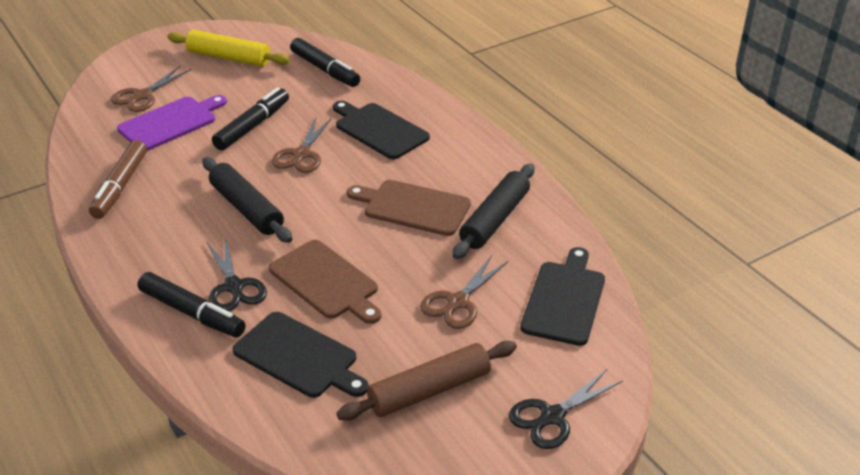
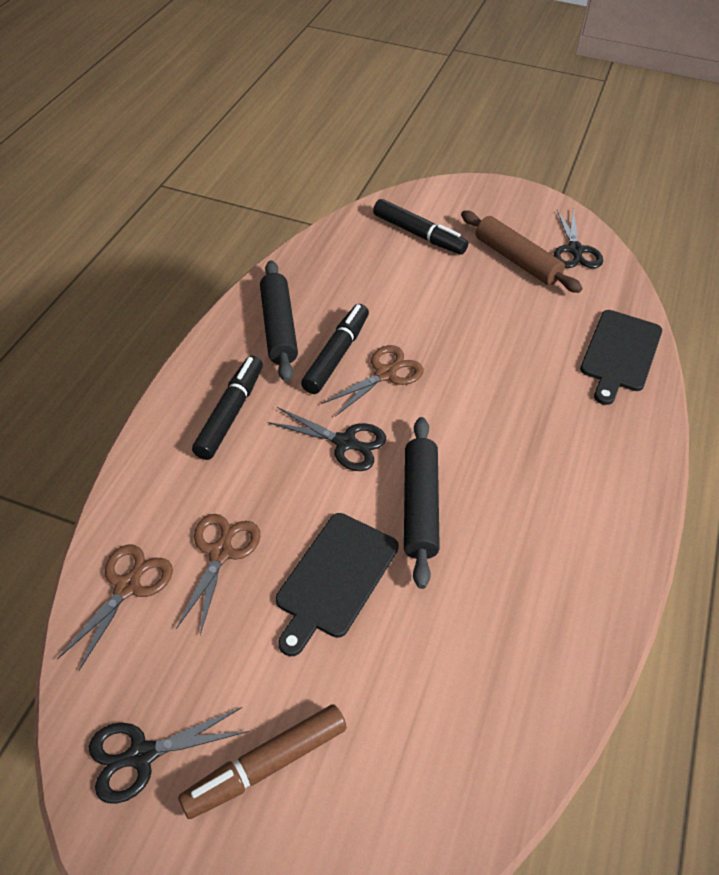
black cutting board: [233,312,369,398] [333,101,430,159] [520,247,605,346] = 3 -> [276,513,399,656] [580,310,662,405] = 2
black scissors: [207,238,267,311] [509,369,623,449] = 2 -> [89,707,249,804] [268,407,386,471] [554,210,603,268] = 3
brown cutting board: [269,240,381,324] [347,180,471,236] = 2 -> none = 0
purple cutting board: [117,95,227,151] = 1 -> none = 0
yellow rolling pin: [167,30,290,67] = 1 -> none = 0

